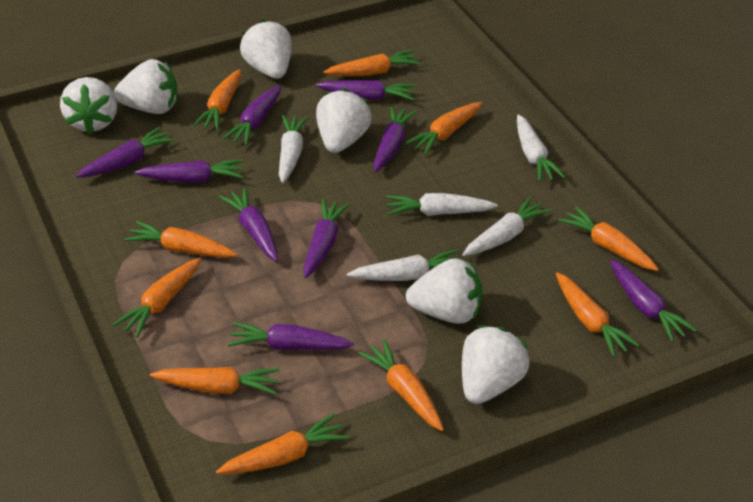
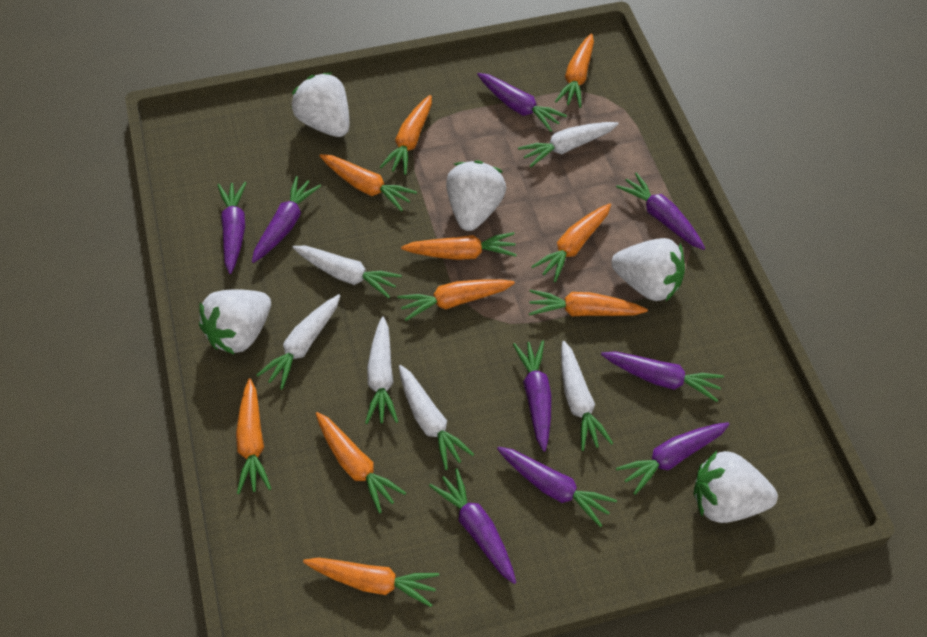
white carrot: [279,115,309,183] [347,249,462,281] [386,193,498,216] [462,197,551,256] [517,114,565,182] = 5 -> [257,294,340,390] [292,246,402,298] [365,316,398,424] [399,365,474,470] [518,122,619,167] [561,341,613,451] = 6
white strawberry: [60,77,117,134] [114,59,178,114] [240,20,292,79] [316,89,372,153] [406,258,483,324] [462,325,530,404] = 6 -> [199,289,271,355] [291,73,350,137] [446,160,506,231] [611,238,685,301] [693,451,778,523] = 5

